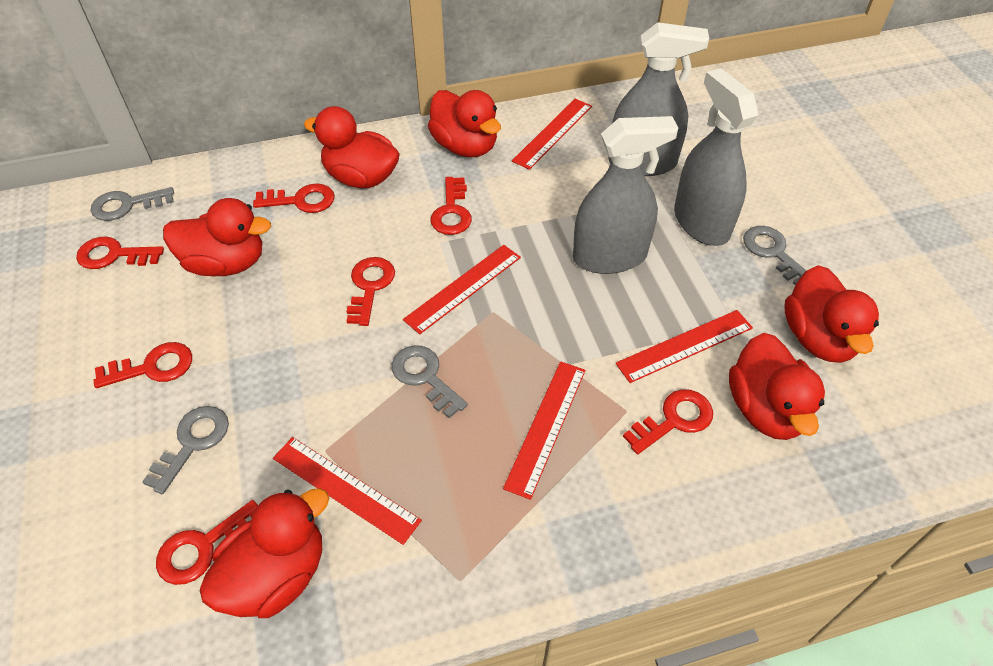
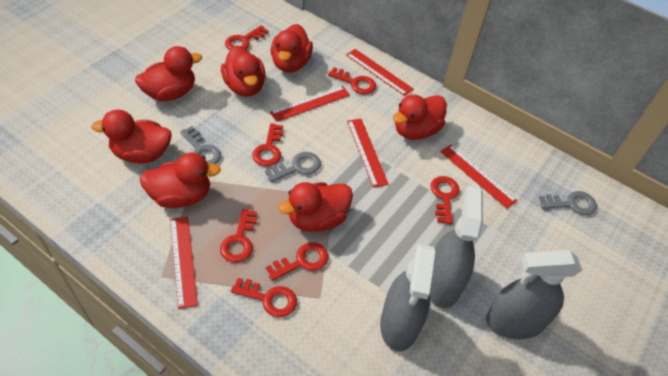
grey key: [91,187,174,221] [142,406,229,494] [392,345,468,418] [743,226,807,285] = 4 -> [180,126,221,164] [265,152,321,182] [539,191,597,215] = 3
red duck: [163,198,271,276] [200,488,329,618] [304,106,400,188] [428,90,501,157] [729,333,825,440] [784,265,879,363] = 6 -> [91,110,172,164] [135,46,202,101] [139,153,221,208] [221,45,266,97] [271,24,313,73] [278,182,353,232] [393,95,447,140] = 7

